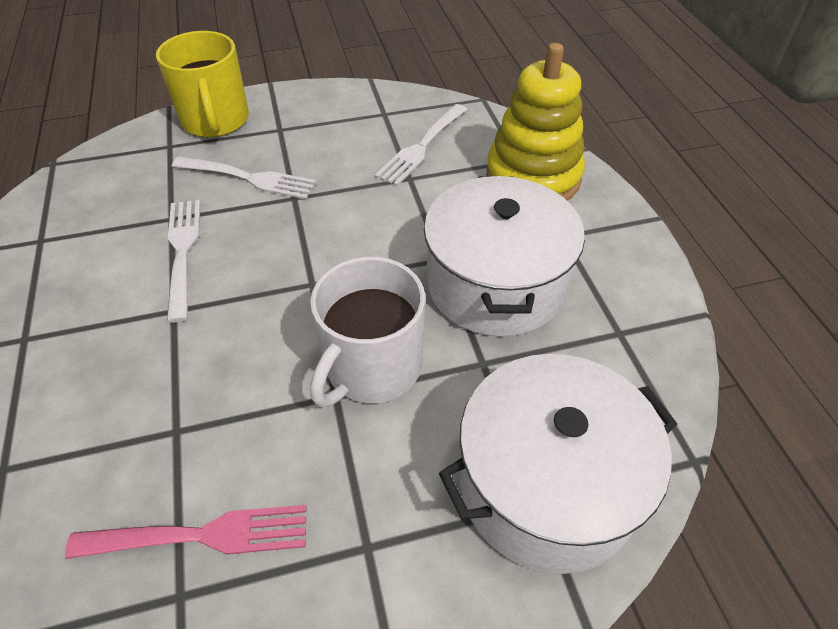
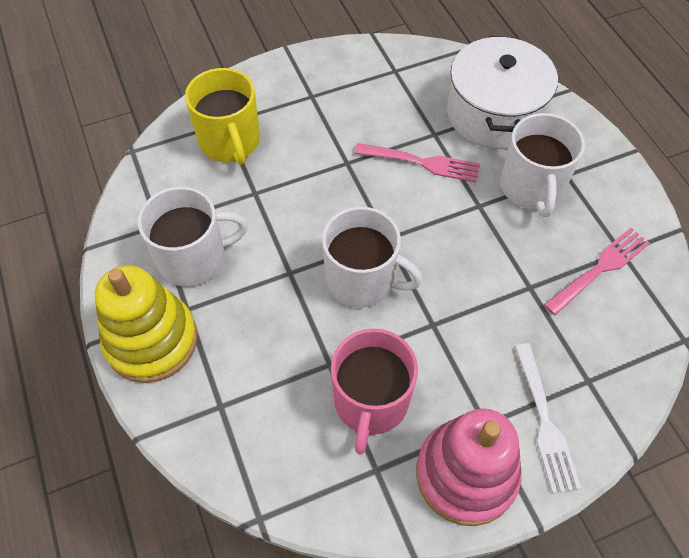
pink fork: [65,505,306,559] = 1 -> [354,143,480,183] [544,228,650,316] = 2
pink mug: none = 0 -> [331,329,418,455] = 1
pink stacking toy: none = 0 -> [416,408,522,526] = 1
white fork: [167,200,200,322] [172,156,317,199] [375,104,467,186] = 3 -> [514,343,581,494] = 1
white mug: [310,256,425,407] = 1 -> [138,187,247,287] [322,207,423,308] [500,113,585,217] = 3
white pot: [424,176,585,337] [439,354,677,574] = 2 -> [447,36,558,149] = 1

